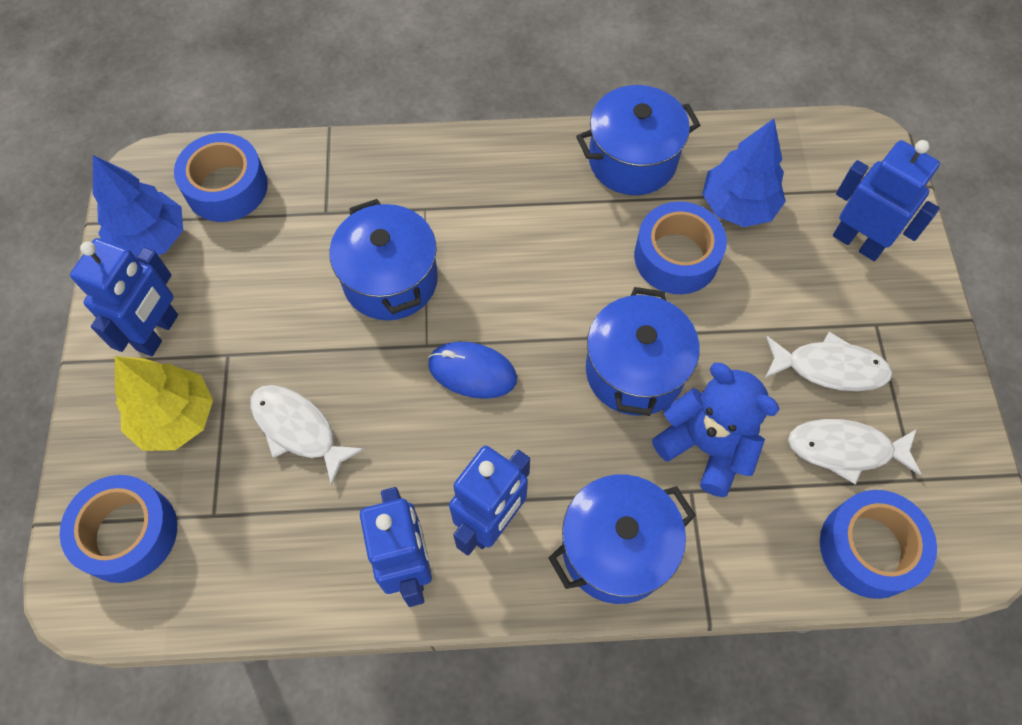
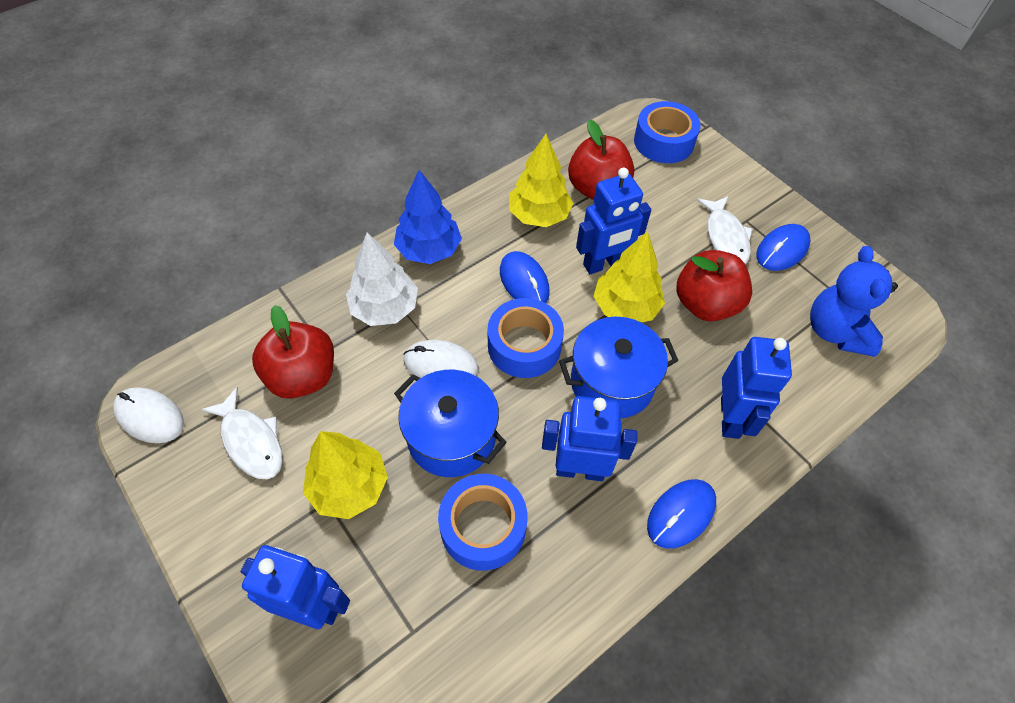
blue mouse: [428,342,517,399] = 1 -> [500,251,550,303] [647,479,716,549] [756,224,811,271] = 3
blue pot: [330,199,438,320] [549,474,696,604] [576,85,700,195] [586,287,700,416] = 4 -> [394,370,507,477] [559,317,679,419] = 2
blue tape: [60,475,177,583] [174,133,268,222] [634,202,727,294] [820,490,937,599] = 4 -> [438,474,527,571] [487,298,564,378] [634,101,701,163] = 3
blue tree: [93,155,183,257] [702,119,786,227] = 2 -> [394,170,462,264] = 1
red apple: none = 0 -> [252,305,334,399] [568,120,634,200] [677,250,752,321] = 3
white fish: [250,385,365,486] [765,332,893,391] [788,419,922,484] = 3 -> [201,387,283,479] [697,196,753,265] = 2
white mouse: none = 0 -> [113,387,184,443] [403,340,478,378] = 2
white tree: none = 0 -> [346,233,418,326] = 1
yellow tree: [115,356,213,451] = 1 -> [303,431,388,519] [509,134,573,227] [593,231,665,322] = 3

